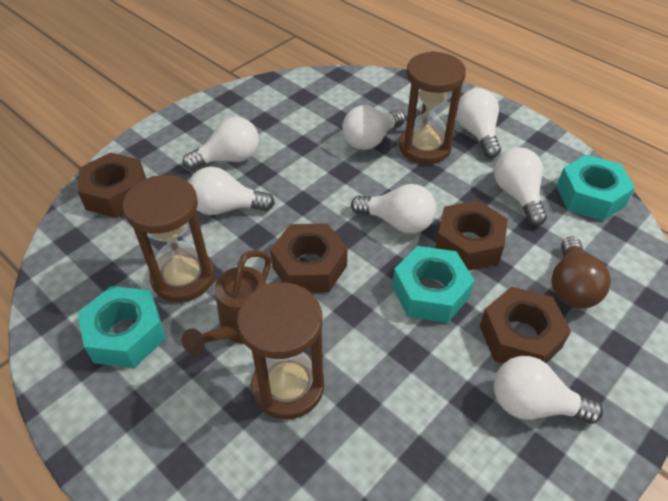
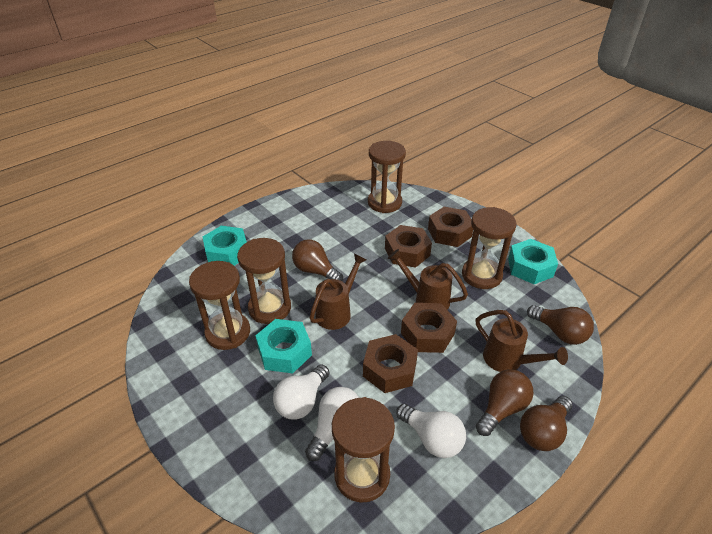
brown hourglass: [123,175,215,302] [237,282,324,419] [399,51,466,164] = 3 -> [189,261,250,350] [237,238,291,324] [332,397,395,503] [368,141,406,213] [462,207,517,289] = 5
brown light bulb: [551,237,611,309] = 1 -> [292,240,343,281] [476,369,533,436] [520,396,573,451] [527,305,594,345] = 4
brown watering can: [182,250,271,355] = 1 -> [309,254,367,330] [388,249,468,310] [476,310,568,372] = 3
white light bulb: [183,117,259,170] [189,167,275,215] [342,105,405,150] [351,184,436,234] [456,89,501,158] [494,147,547,226] [494,356,603,424] = 7 -> [273,364,330,419] [305,387,359,461] [396,404,466,458] = 3

